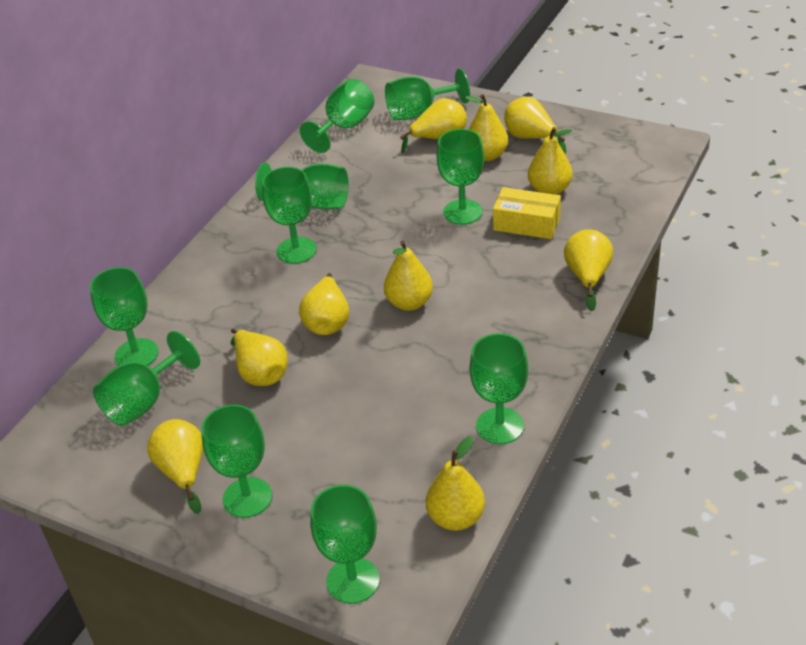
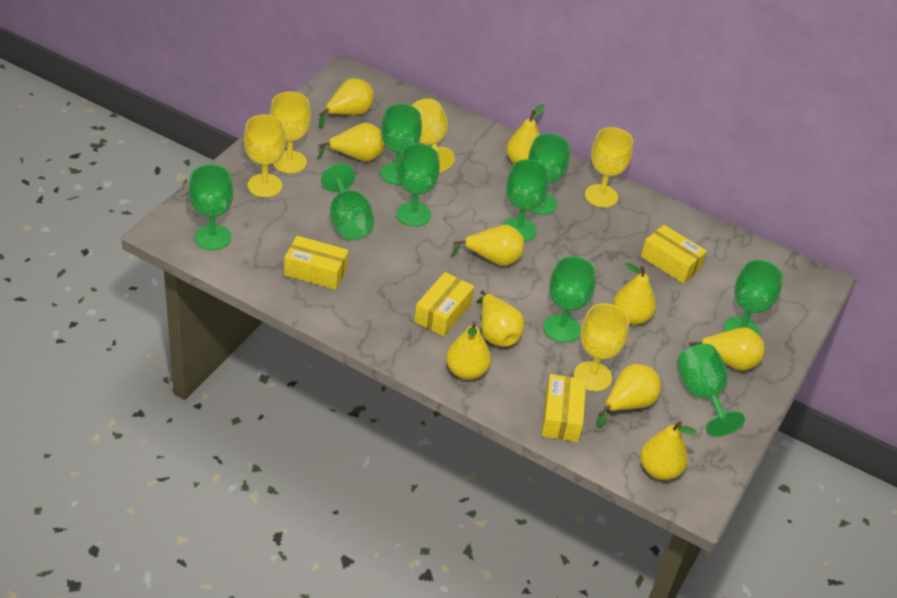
green goblet: [90,267,158,366] [93,331,200,426] [201,405,272,518] [255,163,349,209] [262,167,316,264] [300,79,374,153] [310,485,380,604] [385,68,470,120] [437,129,484,225] [469,333,528,444] = 10 -> [189,164,233,250] [321,163,374,240] [381,104,422,185] [396,144,440,227] [503,159,549,242] [528,134,570,215] [543,256,596,343] [677,344,745,437] [723,260,783,336] = 9
yellow box: [493,187,561,239] = 1 -> [284,236,349,290] [414,272,474,337] [542,374,586,442] [641,225,707,284] = 4
yellow goblet: none = 0 -> [244,114,286,197] [270,92,311,173] [412,98,455,172] [574,303,629,391] [585,127,633,207] = 5

